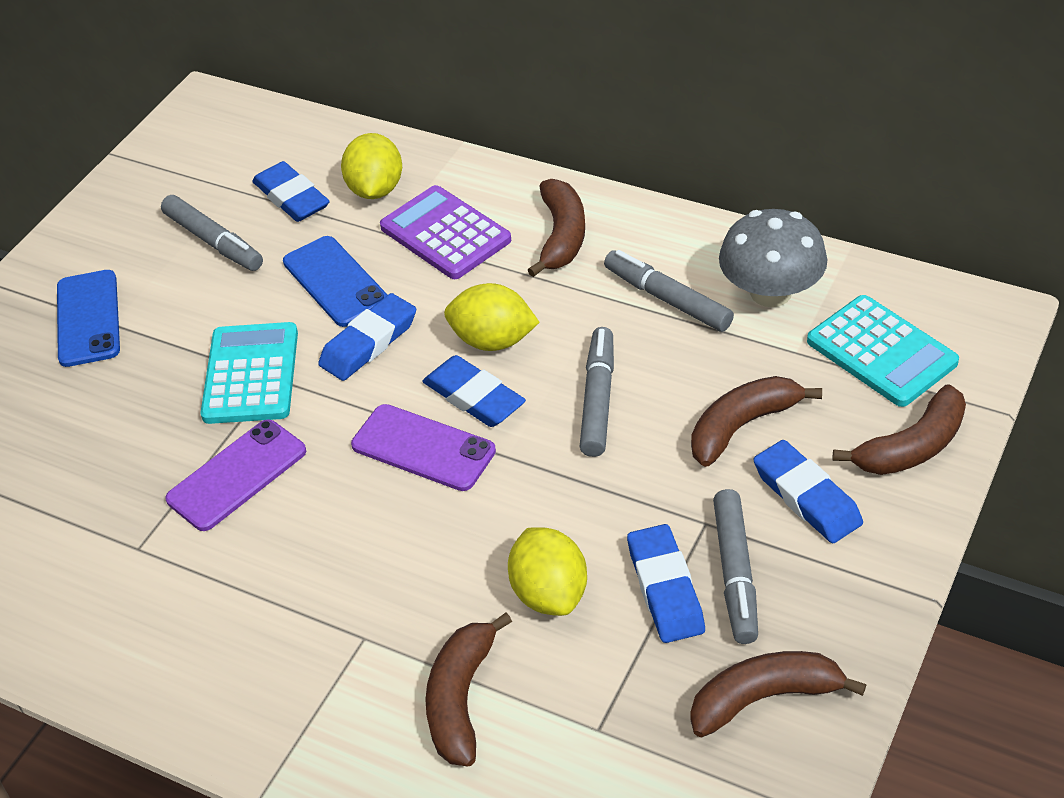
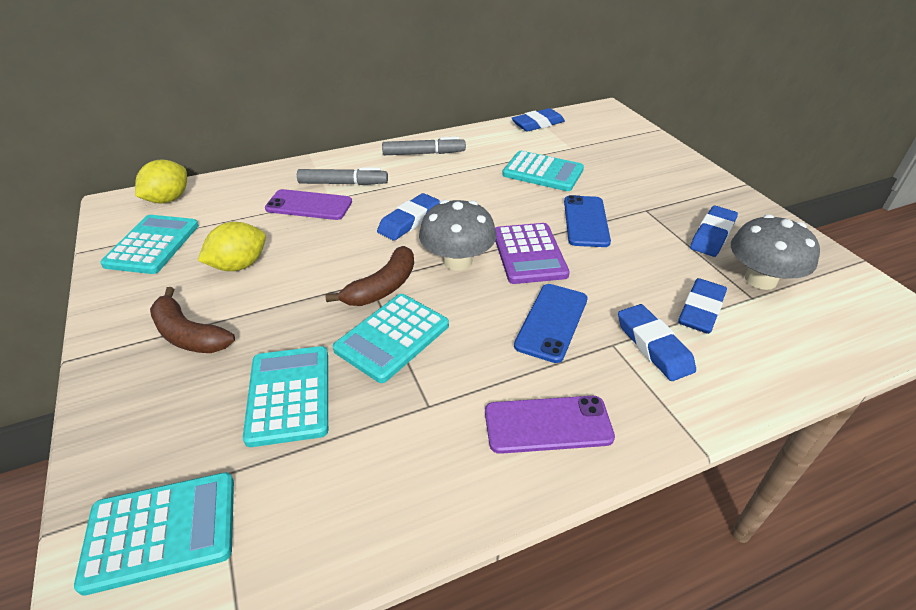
brown banana: [425,613,512,767] [528,179,585,277] [690,651,866,737] [691,376,822,467] [832,384,966,475] = 5 -> [150,287,235,353] [325,246,414,306] = 2
grey marker: [161,195,263,271] [580,327,614,457] [604,250,734,332] [713,489,758,644] = 4 -> [297,167,388,185] [382,137,466,155] = 2
grey mushroom: [719,209,827,307] = 1 -> [419,200,496,271] [731,214,820,290] = 2
turquoise calculator: [200,322,298,424] [807,295,959,407] = 2 -> [74,472,234,596] [100,215,199,274] [243,346,328,447] [333,294,449,383] [502,151,584,191] = 5
yellow lemon: [341,133,402,199] [444,283,540,351] [508,527,587,616] = 3 -> [135,160,187,203] [198,222,266,271] = 2

